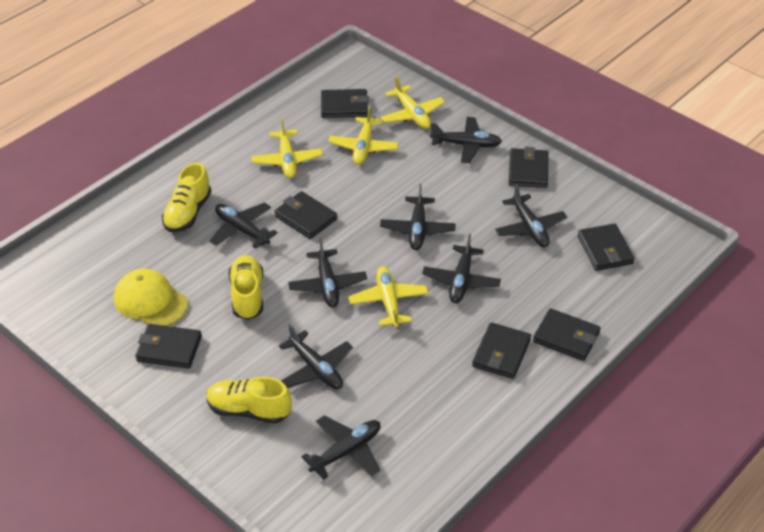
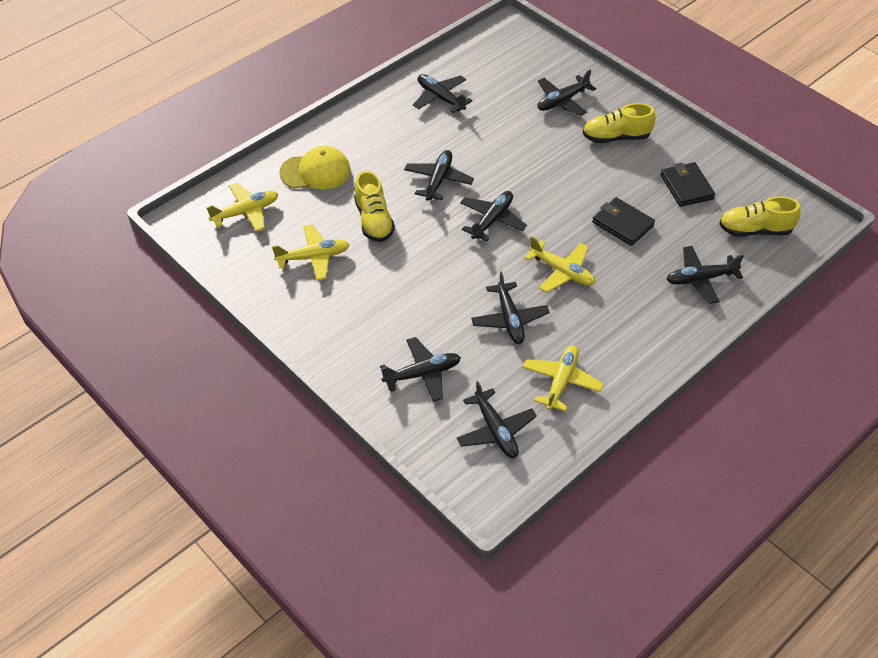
black wallet: [135,324,202,368] [274,191,337,239] [321,89,369,118] [472,322,531,379] [509,147,548,188] [533,308,600,361] [578,224,635,271] = 7 -> [592,197,655,246] [660,162,715,207] = 2

